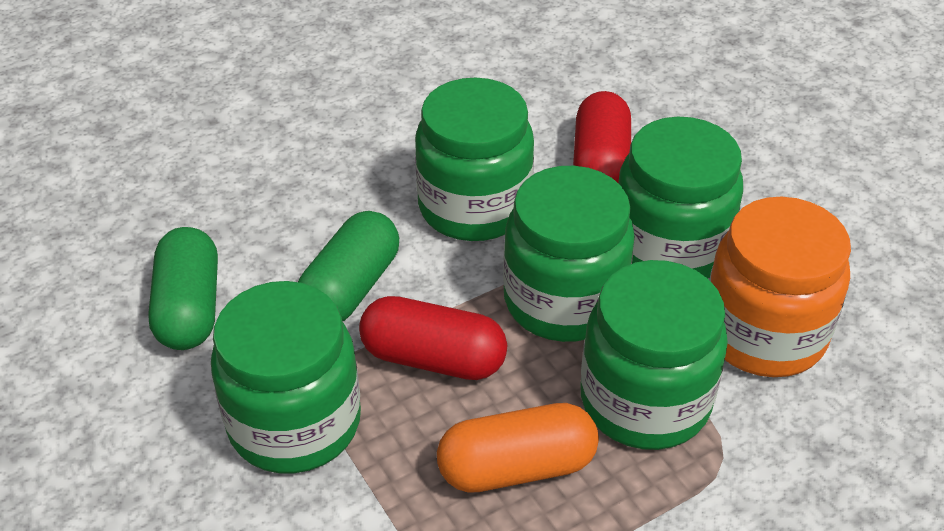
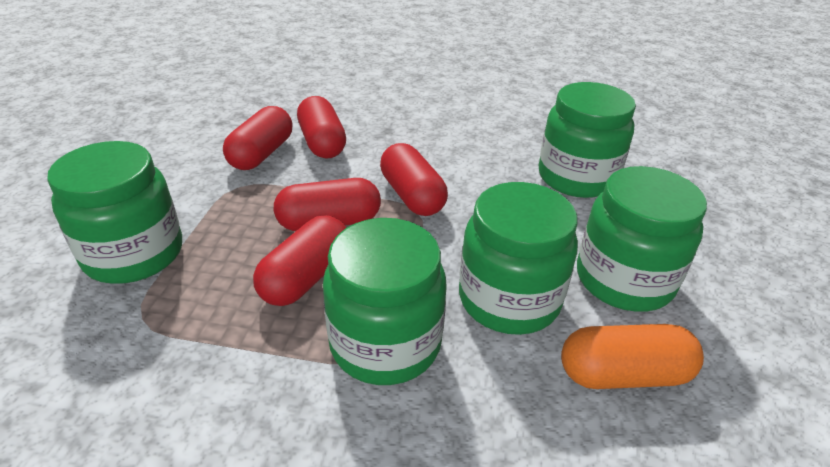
green capsule: [148,227,218,350] [298,211,399,321] = 2 -> none = 0
orange jar: [709,197,851,377] = 1 -> none = 0
red capsule: [359,296,507,380] [573,91,631,183] = 2 -> [223,106,292,170] [253,215,346,306] [274,178,381,231] [297,96,346,158] [380,143,448,216] = 5

